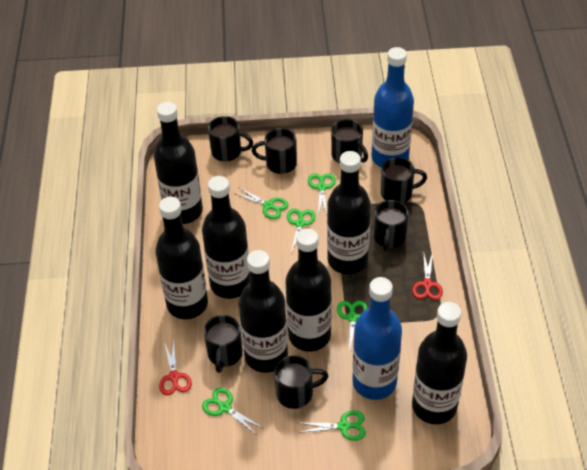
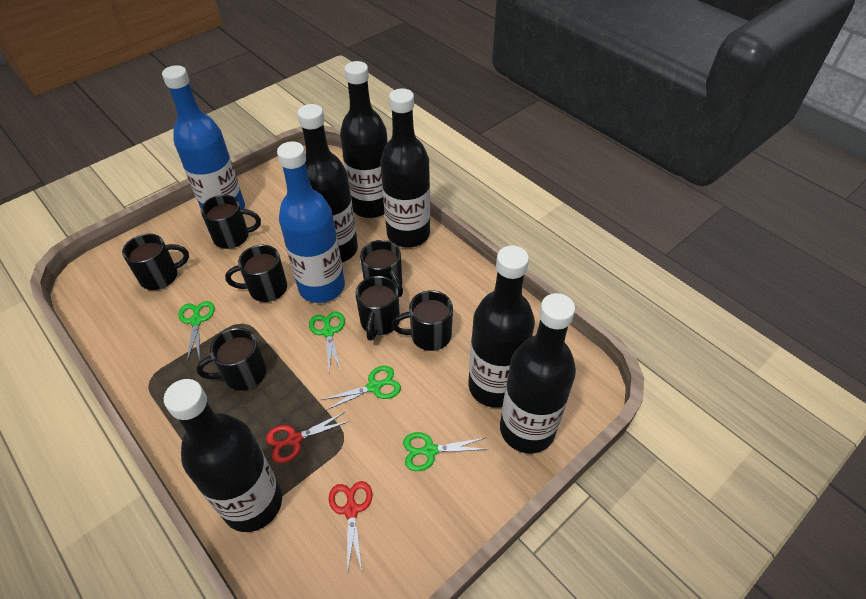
black bottle: [154,102,203,224] [155,197,208,319] [202,176,250,299] [239,250,288,373] [286,228,332,351] [327,151,371,274] [412,302,467,424] = 7 -> [164,379,282,532] [297,104,358,262] [340,61,388,218] [380,88,430,247] [469,245,535,408] [500,293,576,454] = 6
green scissors: [202,388,263,435] [234,187,288,219] [287,209,315,253] [297,410,366,441] [308,173,336,215] [337,301,367,353] = 6 -> [178,301,215,362] [309,311,345,371] [322,366,401,411] [403,432,488,471] = 4

